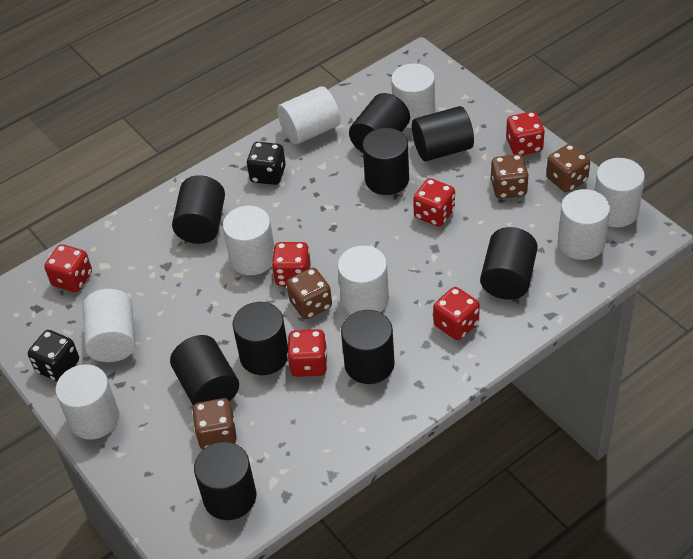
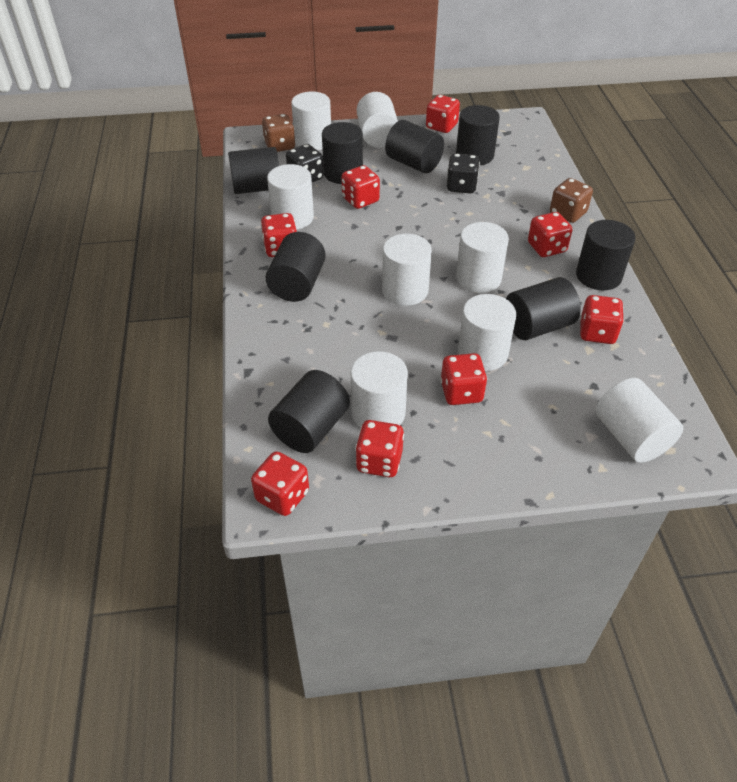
black cylinder: [170,335,239,406] [172,175,225,244] [194,442,256,520] [233,302,288,375] [341,310,395,384] [349,93,410,153] [363,128,409,195] [412,106,474,161] [480,227,538,300] = 9 -> [228,147,279,194] [266,232,326,302] [268,370,350,453] [322,122,363,184] [385,120,444,173] [456,105,500,165] [506,277,581,340] [576,220,636,291] = 8
brown dice: [192,398,237,450] [287,268,332,319] [491,154,529,199] [546,144,590,192] = 4 -> [262,114,295,152] [550,178,593,223] = 2
red dice: [44,244,92,292] [272,242,311,286] [287,329,328,377] [413,178,455,227] [433,287,480,340] [506,112,545,155] = 6 -> [251,451,309,516] [261,213,297,257] [341,165,380,209] [355,420,404,477] [426,95,460,133] [440,353,487,405] [528,212,572,257] [580,295,624,344] = 8

